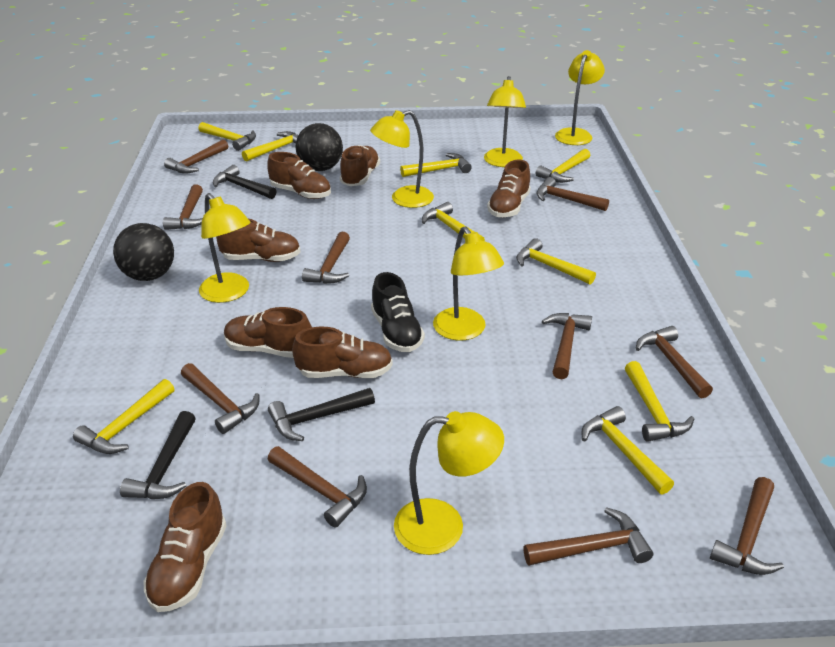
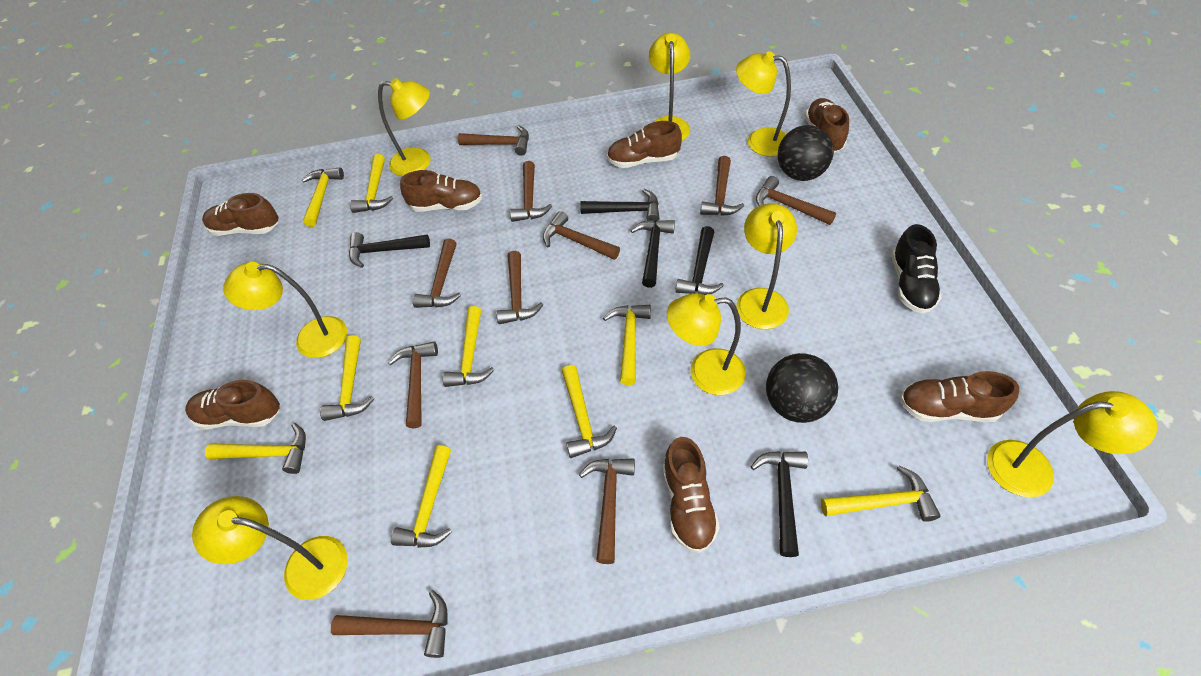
black hammer: [120,411,196,499] [213,165,276,199] [268,388,375,441] = 3 -> [349,232,430,268] [580,189,660,223] [630,220,675,288] [675,226,724,295] [751,451,808,557] = 5
yellow lamp: [199,193,250,303] [370,110,434,208] [394,411,504,555] [433,226,504,341] [484,76,526,167] [555,50,605,145] = 6 -> [192,496,347,600] [223,262,347,358] [378,78,431,176] [649,33,690,141] [667,293,746,395] [736,51,791,157] [736,204,797,329] [987,391,1157,497] = 8

